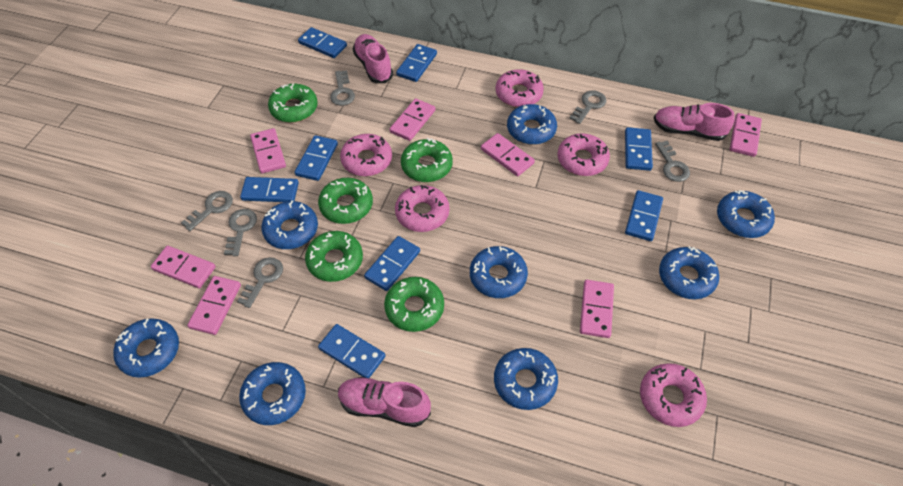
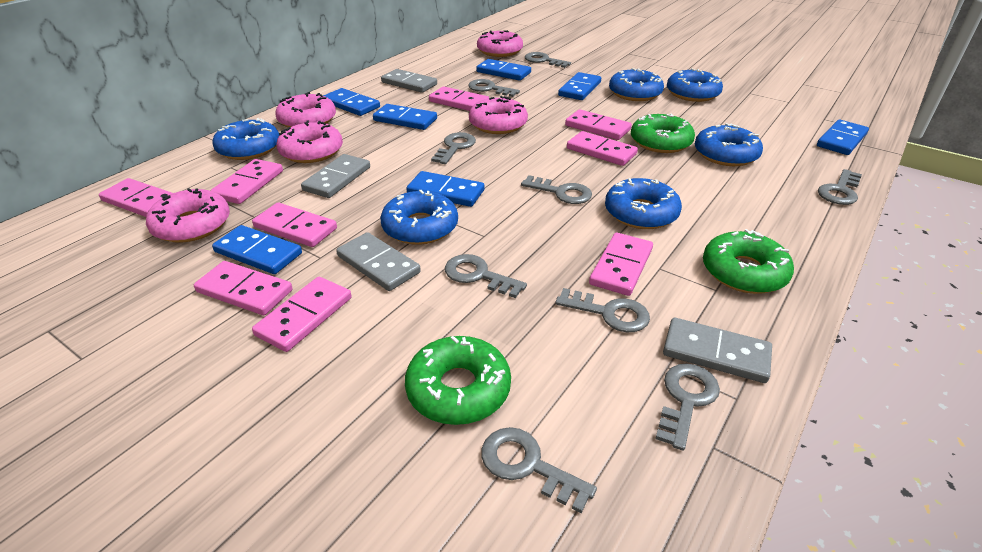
blue domino: [240,177,299,202] [294,135,338,181] [298,27,347,58] [318,324,386,378] [364,236,420,291] [396,44,437,82] [625,127,653,171] [625,190,663,241] = 8 -> [212,225,302,274] [323,88,380,116] [373,104,437,130] [406,171,485,207] [476,59,531,81] [558,72,601,100] [817,119,869,155] = 7
blue donut: [113,318,179,378] [239,362,306,425] [261,200,318,249] [470,246,528,298] [494,348,558,410] [507,104,557,145] [659,246,719,299] [717,190,775,238] = 8 -> [212,118,279,160] [380,190,458,245] [605,178,682,229] [609,68,664,101] [667,68,723,102] [695,123,763,166] = 6
green donut: [268,84,318,123] [305,231,363,282] [318,178,373,224] [384,277,444,332] [401,138,453,182] = 5 -> [405,336,511,425] [631,114,695,153] [703,229,794,294] = 3
grey domino: none = 0 -> [301,154,370,198] [336,232,421,291] [381,69,437,93] [663,318,772,383] = 4
grey key: [181,191,233,231] [224,209,257,256] [237,257,283,308] [330,70,355,106] [569,91,606,124] [655,141,690,182] = 6 -> [431,132,476,164] [445,254,527,298] [469,79,520,97] [481,427,597,513] [521,175,592,204] [525,52,571,68] [555,288,650,332] [655,364,720,451] [818,169,862,205] = 9
pink domino: [151,246,216,288] [187,276,241,335] [250,128,286,173] [389,98,435,141] [481,133,535,176] [580,280,614,338] [730,113,762,157] = 7 -> [99,178,173,217] [194,261,293,315] [210,159,283,204] [252,203,337,247] [252,277,352,352] [429,86,489,111] [565,109,632,140] [567,131,638,166] [589,233,653,296] = 9
pink shoe: [338,377,431,427] [353,34,393,83] [654,103,735,141] = 3 -> none = 0

